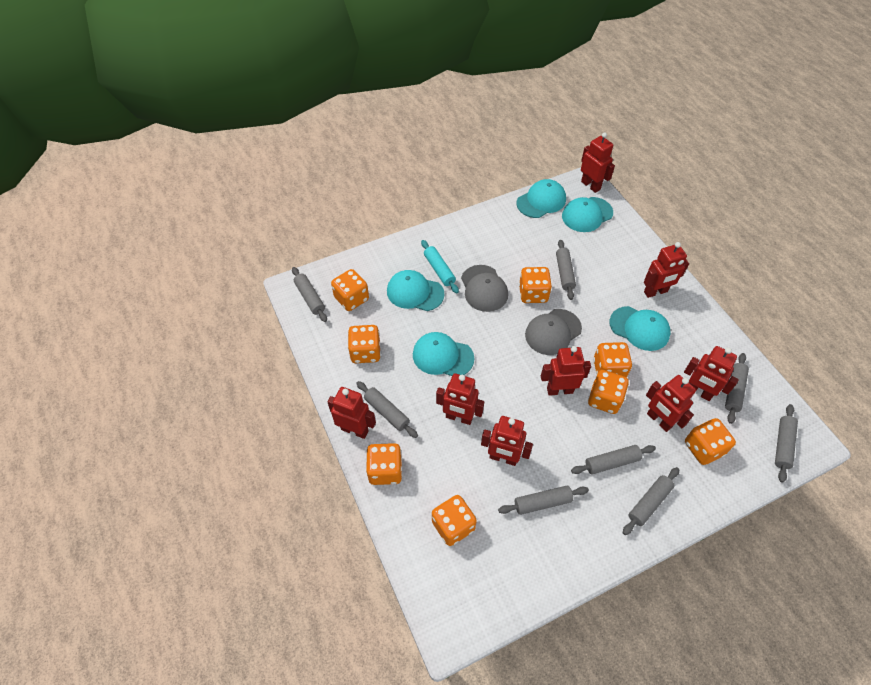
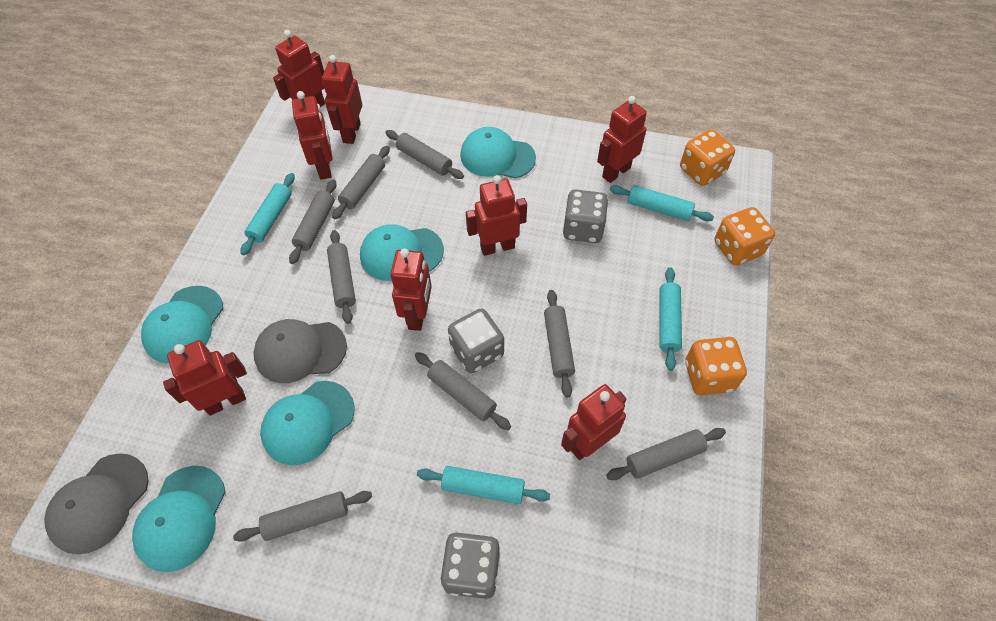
grey dice: none = 0 -> [440,532,500,599] [448,309,504,373] [563,189,608,243] = 3
orange dice: [331,269,369,311] [348,325,381,363] [366,443,402,485] [432,495,477,546] [519,267,552,303] [588,370,629,414] [593,342,632,378] [685,418,736,465] = 8 -> [680,130,735,186] [685,337,747,395] [714,207,775,266] = 3
turquoise rolling pin: [421,240,459,294] = 1 -> [240,173,295,255] [417,466,550,504] [610,185,714,221] [660,267,682,371] = 4

